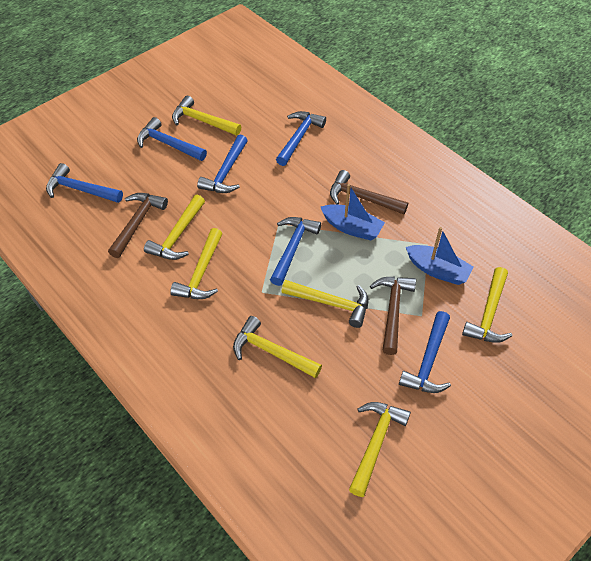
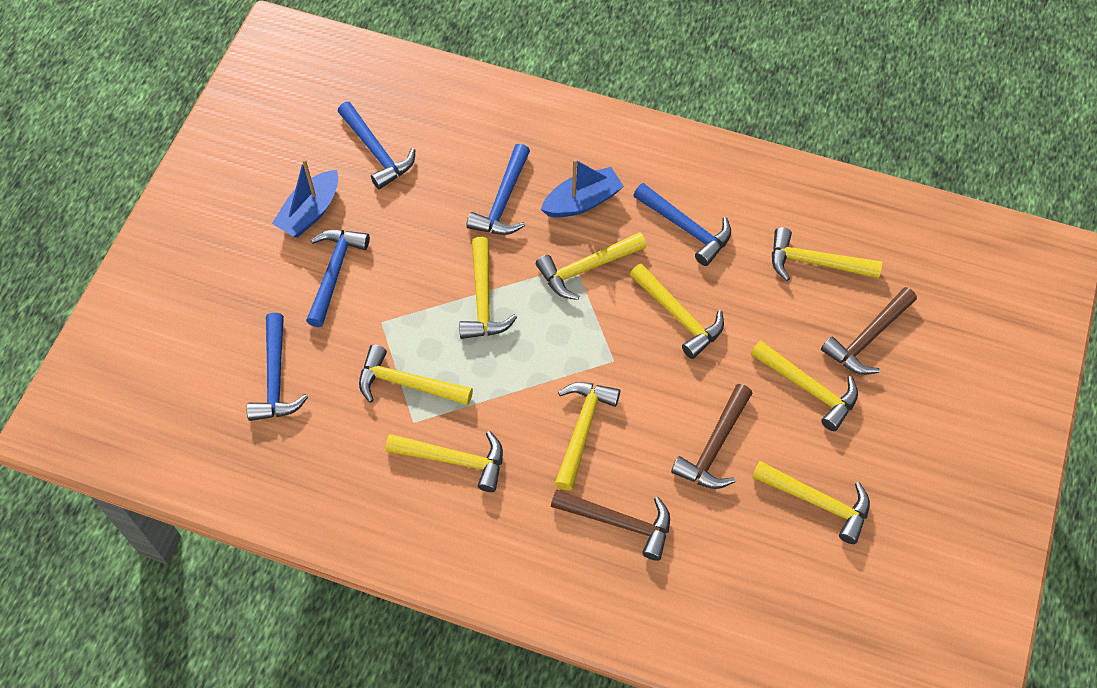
blue hammer: [46,163,123,203] [137,117,207,161] [197,135,248,193] [270,217,321,286] [276,111,326,166] [399,311,451,393] = 6 -> [247,313,308,421] [306,230,370,327] [338,102,415,189] [467,144,530,235] [633,183,731,266] = 5
yellow hammer: [144,195,205,260] [170,228,223,299] [172,96,241,136] [233,316,322,378] [281,280,369,328] [349,402,411,497] [462,267,512,343] = 7 -> [359,344,473,405] [385,431,503,492] [459,237,517,339] [536,232,647,300] [555,382,620,490] [630,263,724,359] [751,340,858,431] [752,461,870,544] [772,227,882,281] = 9

